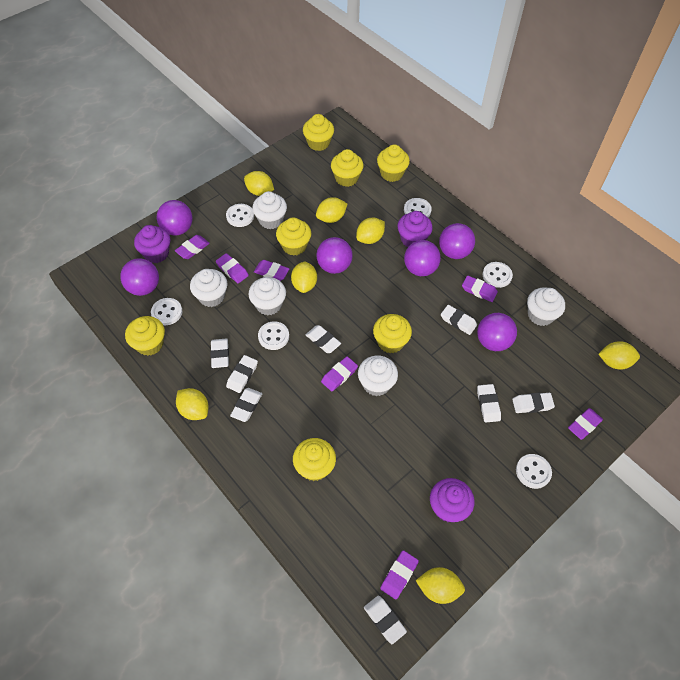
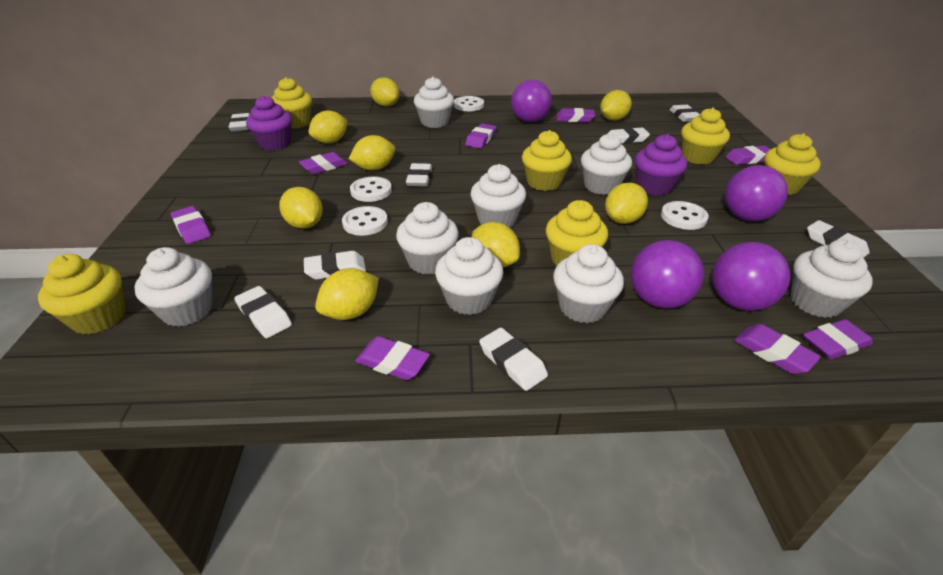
purple ball: [120,258,159,296] [157,200,192,236] [316,237,353,274] [404,240,441,276] [439,223,475,259] [477,313,517,351] = 6 -> [511,80,552,122] [631,240,704,308] [712,242,790,311] [725,165,788,221] = 4
purple cupcake: [134,225,170,263] [397,211,433,247] [430,478,475,523] = 3 -> [246,95,292,150] [635,134,687,196] = 2
purple eraser: [175,235,210,259] [216,253,249,283] [254,260,289,281] [321,356,358,391] [380,550,419,599] [462,275,498,302] [568,408,603,440] = 7 -> [171,206,211,244] [299,152,348,174] [355,336,430,380] [465,123,496,148] [556,108,595,122] [725,146,770,165] [734,324,821,374] [803,319,873,360] = 8
white button: [151,298,182,325] [226,204,254,227] [258,321,289,350] [404,198,432,217] [483,262,513,288] [516,454,552,489] = 6 -> [342,206,388,236] [350,176,392,202] [454,96,484,111] [661,201,709,230] = 4
white cupcake: [190,269,228,307] [249,277,286,315] [252,191,287,229] [358,356,398,396] [527,288,565,326] = 5 -> [134,247,213,327] [396,202,459,274] [414,77,454,128] [435,237,503,315] [470,164,526,228] [553,244,624,323] [581,133,632,195] [791,239,873,318] = 8
yellow cupcake: [125,316,165,356] [276,217,311,256] [293,438,336,481] [303,114,334,151] [331,149,364,187] [373,314,412,353] [377,144,410,182] = 7 -> [38,254,126,334] [272,77,312,129] [522,130,572,191] [546,200,608,266] [681,108,730,165] [764,133,821,195] = 6
yellow lemon: [176,388,209,420] [244,171,274,196] [291,262,317,293] [316,197,347,223] [356,218,385,244] [416,567,465,604] [599,341,640,370] = 7 -> [279,187,323,229] [309,111,348,144] [315,268,379,320] [349,135,395,170] [370,77,399,107] [472,222,520,267] [600,90,632,121] [605,183,648,224] = 8

